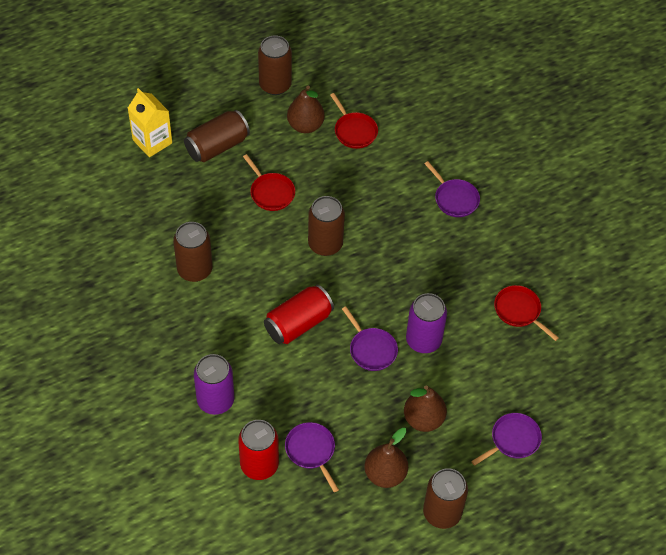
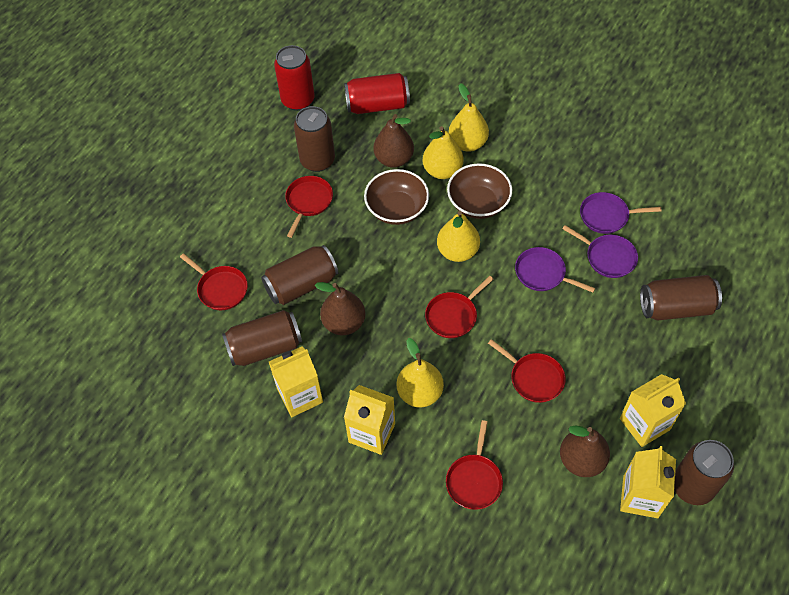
brown bowl: none = 0 -> [364,169,429,225] [447,163,512,219] = 2
purple can: [194,354,234,415] [406,293,447,353] = 2 -> none = 0
purple pan: [285,422,339,492] [342,306,398,371] [424,161,480,217] [471,413,542,466] = 4 -> [515,247,595,293] [562,225,638,278] [580,192,662,234] = 3
red pan: [243,154,295,211] [330,93,378,149] [494,285,559,341] = 3 -> [180,253,248,310] [285,176,333,238] [425,276,493,338] [446,420,503,510] [488,339,566,403] = 5
yellow carton: [128,88,172,157] = 1 -> [269,346,323,417] [344,385,395,455] [620,374,686,447] [620,446,676,518] = 4
yellow pear: none = 0 -> [397,338,444,408] [423,126,463,179] [437,211,480,262] [449,83,489,152] = 4

